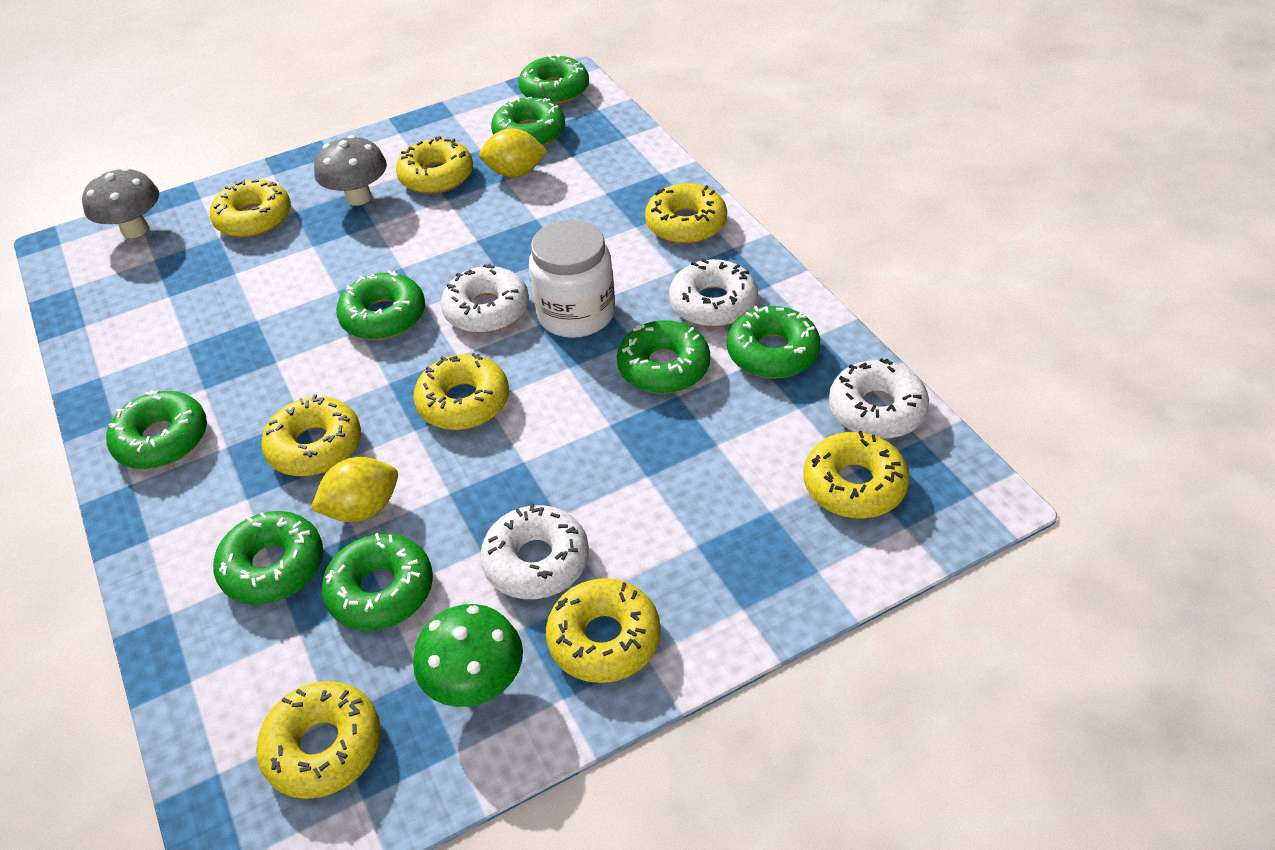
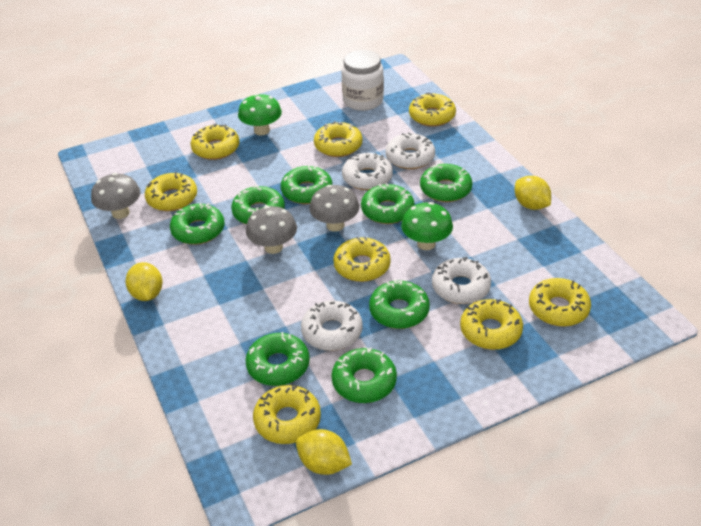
green mushroom: [413,604,523,707] = 1 -> [238,94,282,136] [401,202,453,250] = 2
grey mushroom: [82,167,159,238] [314,135,387,206] = 2 -> [91,173,140,219] [246,206,297,254] [309,185,359,232] = 3
yellow lemon: [311,457,398,522] [479,128,547,177] = 2 -> [125,262,163,301] [296,429,352,475] [515,176,551,210] = 3

